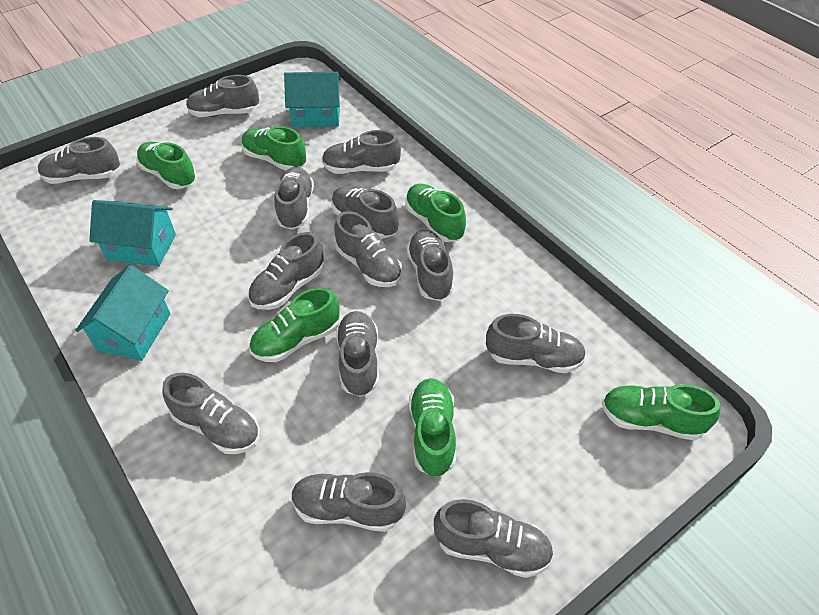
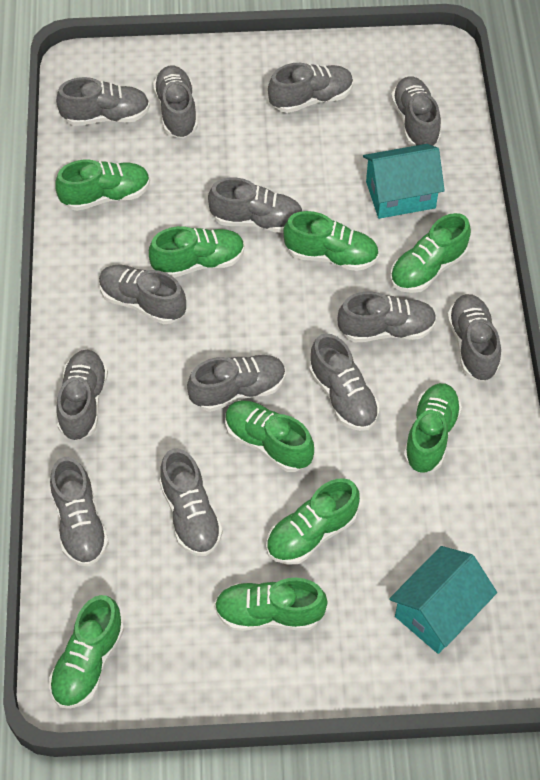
green shoe: [137,142,197,189] [241,126,306,171] [249,287,340,362] [405,184,466,242] [409,378,456,477] [602,384,720,441] = 6 -> [49,595,124,709] [55,160,150,211] [149,226,245,277] [214,578,327,631] [225,400,314,472] [266,478,360,565] [283,211,379,271] [390,213,471,293] [404,383,462,473] = 9
turquoise house: [75,265,171,361] [89,200,176,266] [284,72,341,127] = 3 -> [363,144,445,219] [389,546,497,654] = 2

